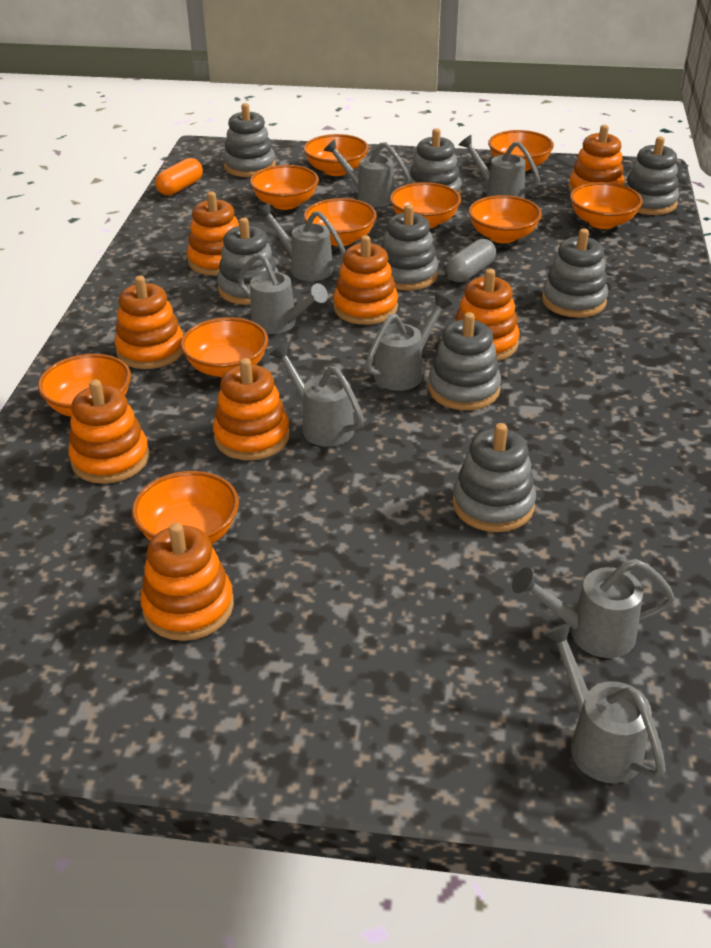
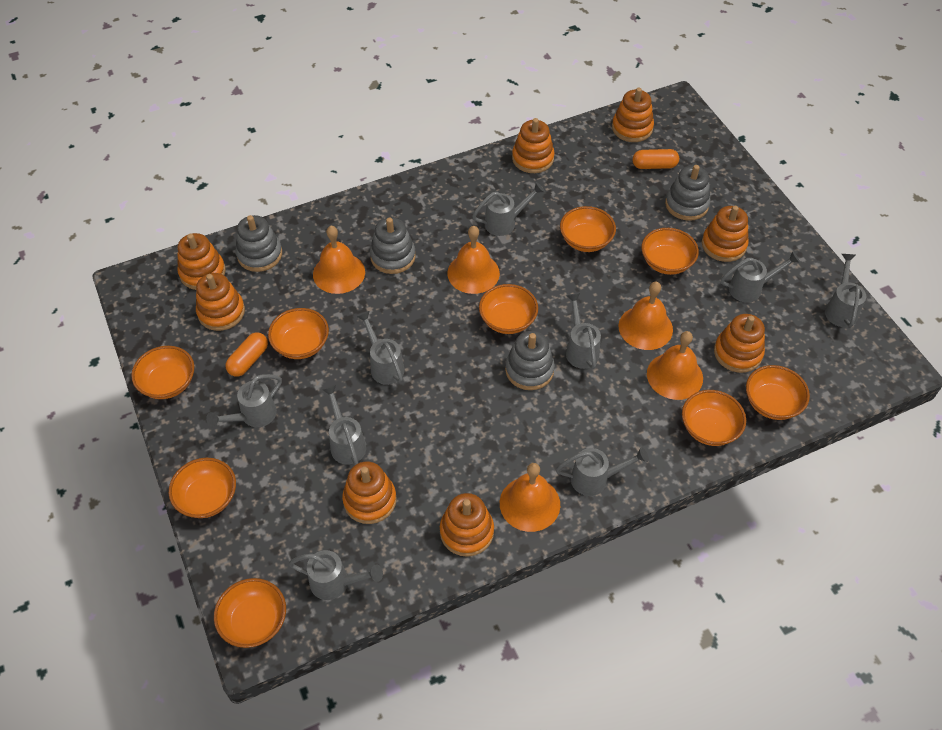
grey capsule: [446,239,496,282] = 1 -> none = 0
grey stacking toy: [217,218,279,305] [223,103,276,177] [381,204,438,291] [409,128,462,196] [428,312,501,410] [453,423,536,532] [542,228,608,318] [624,137,679,215] = 8 -> [235,215,282,272] [370,217,416,274] [505,331,555,390] [665,165,710,221] = 4
grey watering can: [238,254,328,334] [256,203,345,281] [269,343,364,447] [323,139,410,207] [365,294,452,391] [459,135,540,198] [512,559,675,658] [543,623,666,783] = 8 -> [206,374,282,428] [288,550,383,600] [322,385,366,465] [356,311,405,385] [472,182,545,236] [556,447,649,496] [566,293,601,369] [720,251,800,303] [825,254,866,327] = 9
orange bell: none = 0 -> [313,226,365,294] [447,226,500,294] [500,463,560,532] [618,282,673,350] [647,331,703,400] = 5
orange bowl: [38,354,131,417] [132,471,239,544] [181,317,268,377] [250,165,319,210] [303,134,369,176] [304,198,377,246] [390,182,461,229] [468,195,542,243] [488,130,554,171] [570,182,643,229] = 10 -> [131,346,194,399] [169,458,236,518] [214,578,286,648] [268,308,329,359] [479,284,538,334] [560,206,616,252] [641,228,699,275] [682,390,746,446] [746,365,810,420] = 9
orange capsule: [155,158,203,196] = 1 -> [225,332,268,377] [633,149,679,169] = 2

